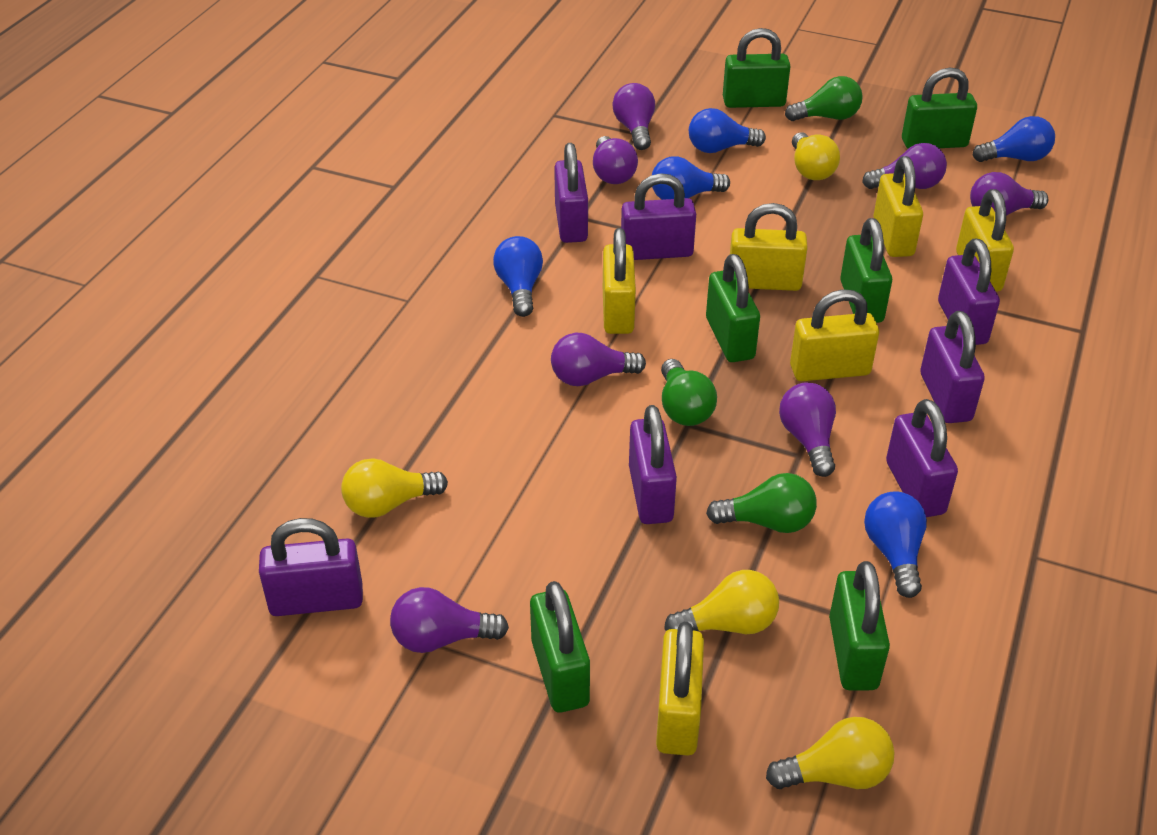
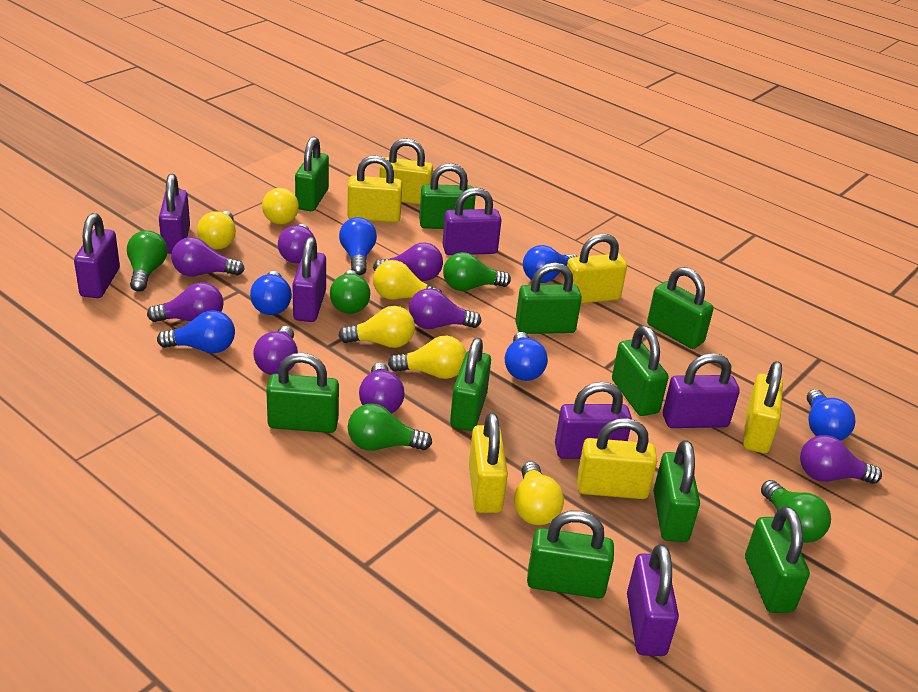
blue light bulb: [493,236,543,317] [652,157,730,200] [689,108,766,153] [864,491,927,598] [972,116,1055,162] = 5 -> [157,310,235,353] [250,271,292,315] [339,217,377,275] [505,332,548,381] [523,245,577,283] [807,389,855,441] = 6
green light bulb: [661,359,717,426] [706,473,817,533] [785,76,863,121] = 3 -> [127,230,167,292] [330,270,370,314] [348,403,432,451] [443,252,511,291] [761,480,831,543] = 5
green padlock: [530,581,590,713] [706,254,760,362] [723,28,791,108] [829,561,890,691] [840,218,892,323] [902,68,977,149] = 6 -> [266,353,339,433] [295,136,329,211] [419,163,476,229] [450,338,491,431] [515,263,582,334] [527,511,614,598] [612,326,669,416] [647,267,714,349] [653,440,700,542] [745,506,810,613] = 10
purple light bulb: [390,587,509,653] [551,333,646,386] [593,136,638,184] [612,83,655,150] [779,382,836,477] [862,143,947,189] [970,172,1049,216] = 7 -> [147,282,224,322] [171,237,245,277] [253,326,298,375] [278,224,315,264] [359,363,404,414] [373,243,443,281] [409,288,481,329] [800,435,882,484] = 8
yellow light bulb: [341,458,448,518] [664,570,779,634] [766,717,895,789] [792,132,840,180] = 4 -> [197,211,236,249] [262,188,299,224] [338,306,415,348] [373,260,442,300] [388,336,466,379] [514,461,564,525] = 6

